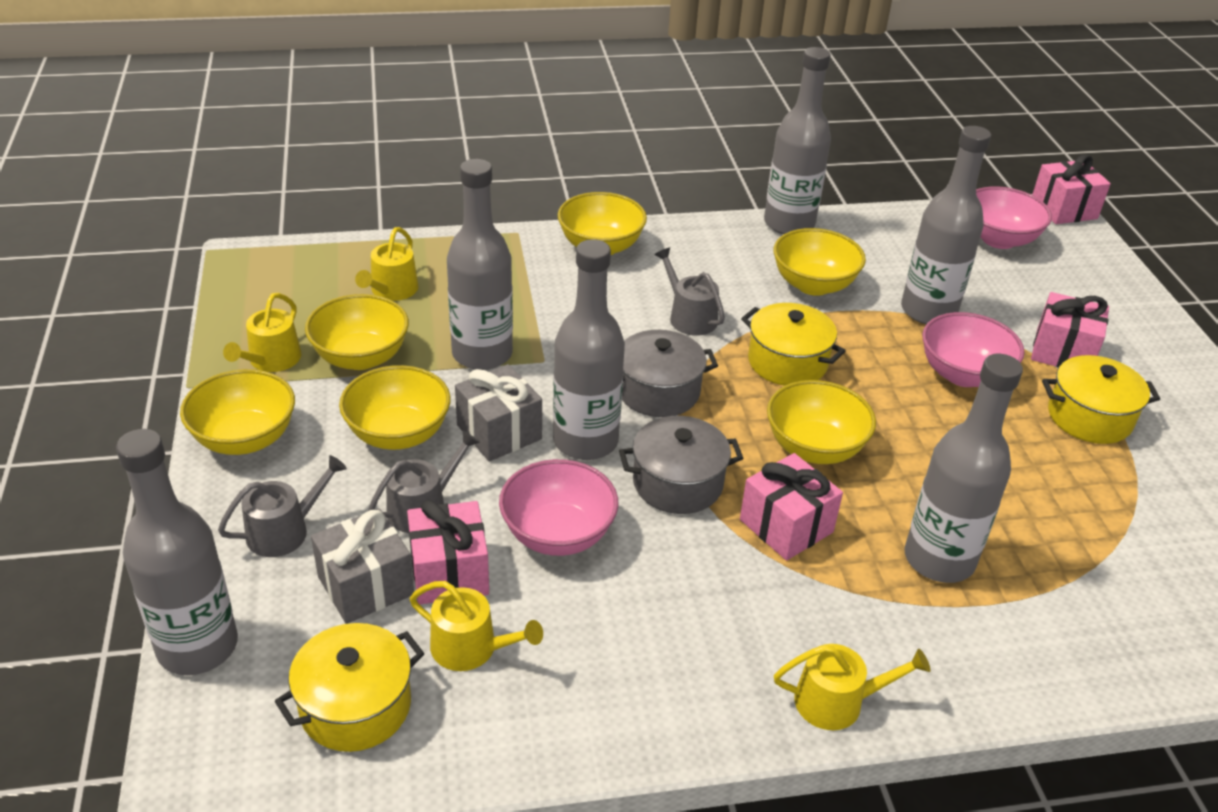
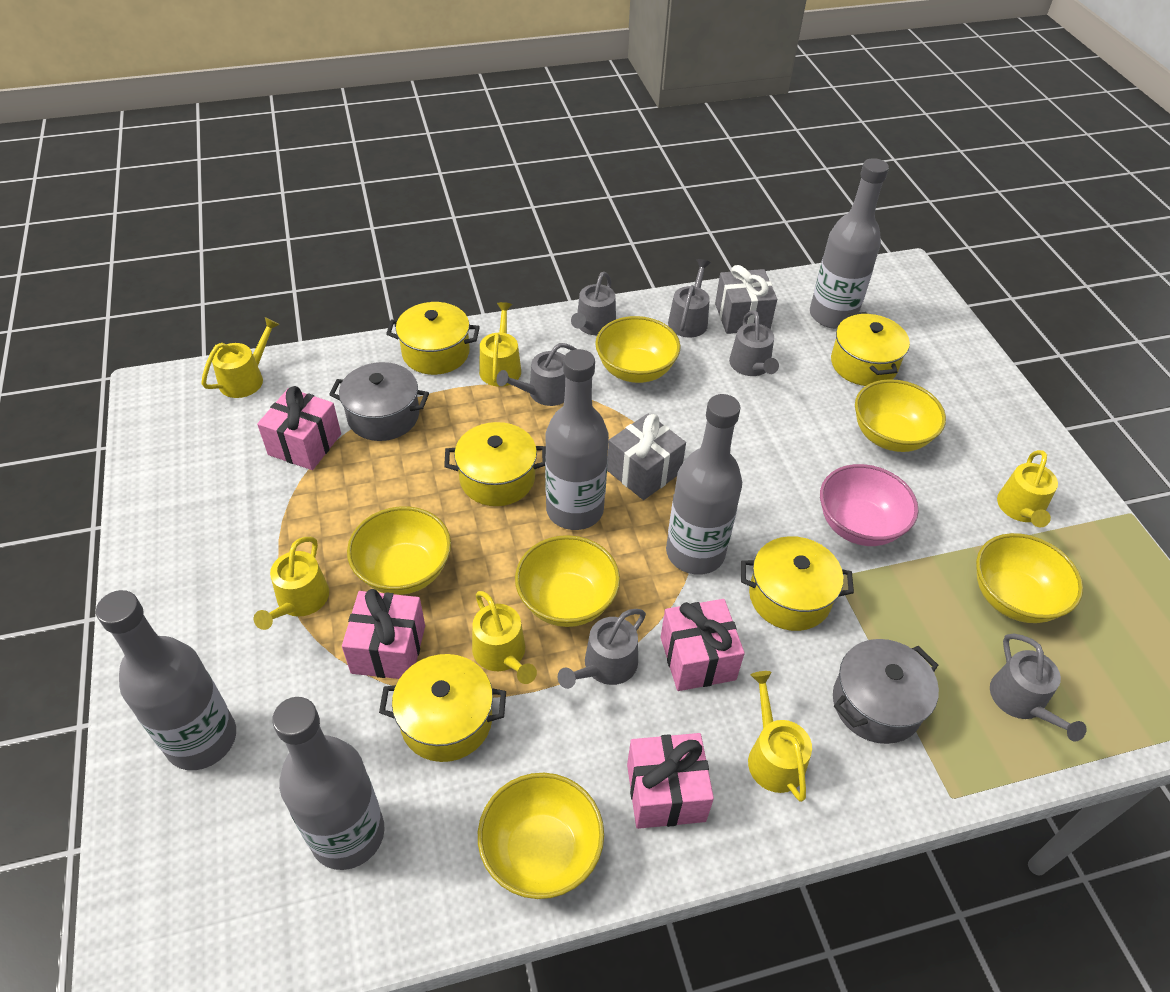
grey bottle: [116,429,238,675] [447,159,513,370] [553,239,625,460] [764,47,831,234] [901,126,991,324] [904,354,1023,583] = 6 -> [96,590,236,770] [272,697,385,870] [545,349,609,530] [666,394,742,575] [810,158,889,329] = 5
grey watering can: [218,455,347,557] [368,430,480,533] [655,247,725,336] = 3 -> [496,343,576,406] [558,609,646,689] [571,272,616,335] [668,259,711,337] [729,310,779,376] [990,633,1087,742] = 6
pink bowl: [499,459,619,556] [922,312,1025,387] [976,186,1052,249] = 3 -> [820,464,918,546] = 1
yellow pot: [274,623,424,752] [741,303,845,386] [1042,355,1160,444] = 3 -> [379,654,506,762] [386,302,480,375] [444,422,546,506] [741,536,854,631] [831,312,910,386] = 5
yellow watering can: [223,293,301,372] [355,227,419,301] [410,581,543,671] [774,644,931,730] = 4 -> [201,317,280,398] [254,537,329,630] [472,591,537,684] [479,302,521,387] [748,671,812,802] [997,450,1058,528] = 6

